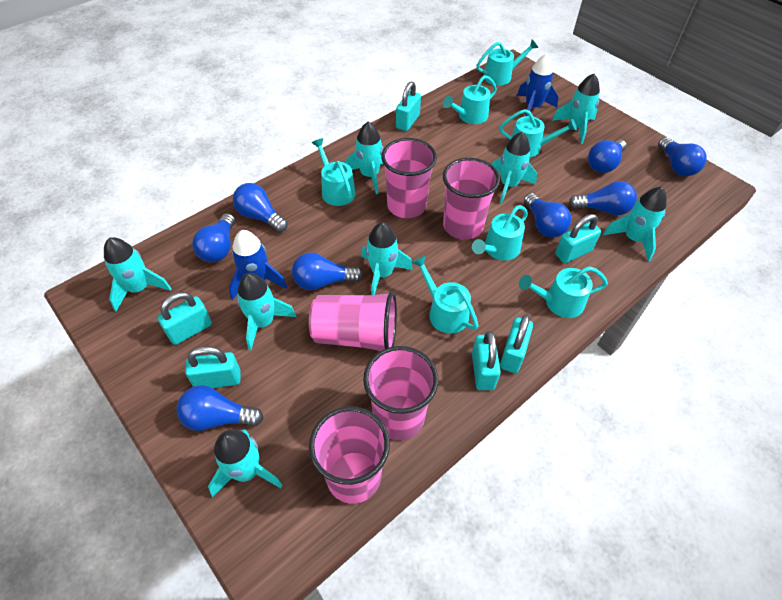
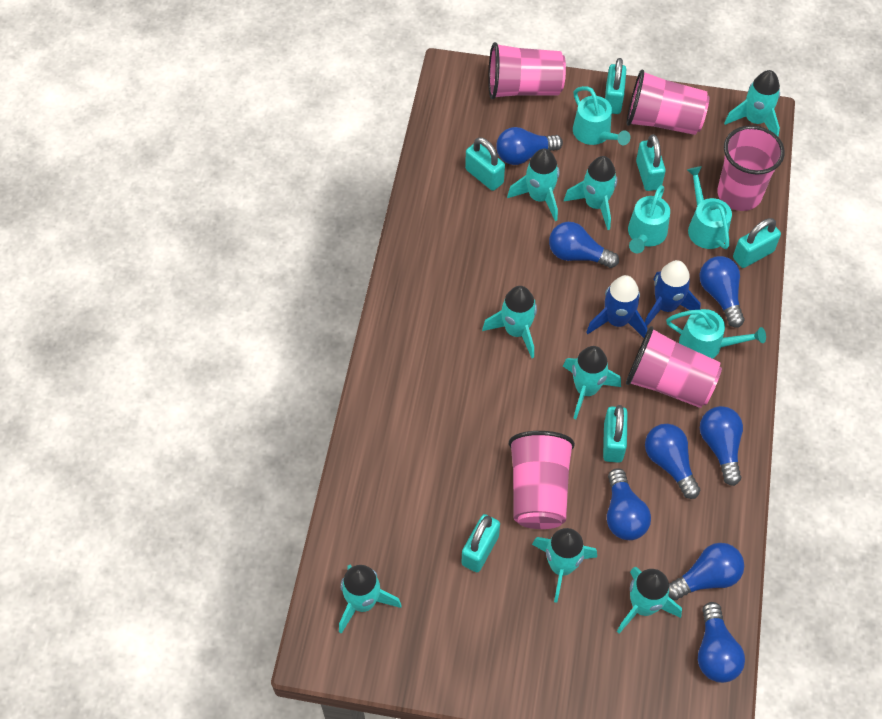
turquoise watering can: [312,138,356,206] [412,256,479,334] [443,75,497,124] [472,205,528,260] [476,40,539,85] [499,109,577,157] [519,267,608,318] = 7 -> [573,86,630,145] [628,185,670,253] [666,309,766,359] [687,166,732,249] = 4

